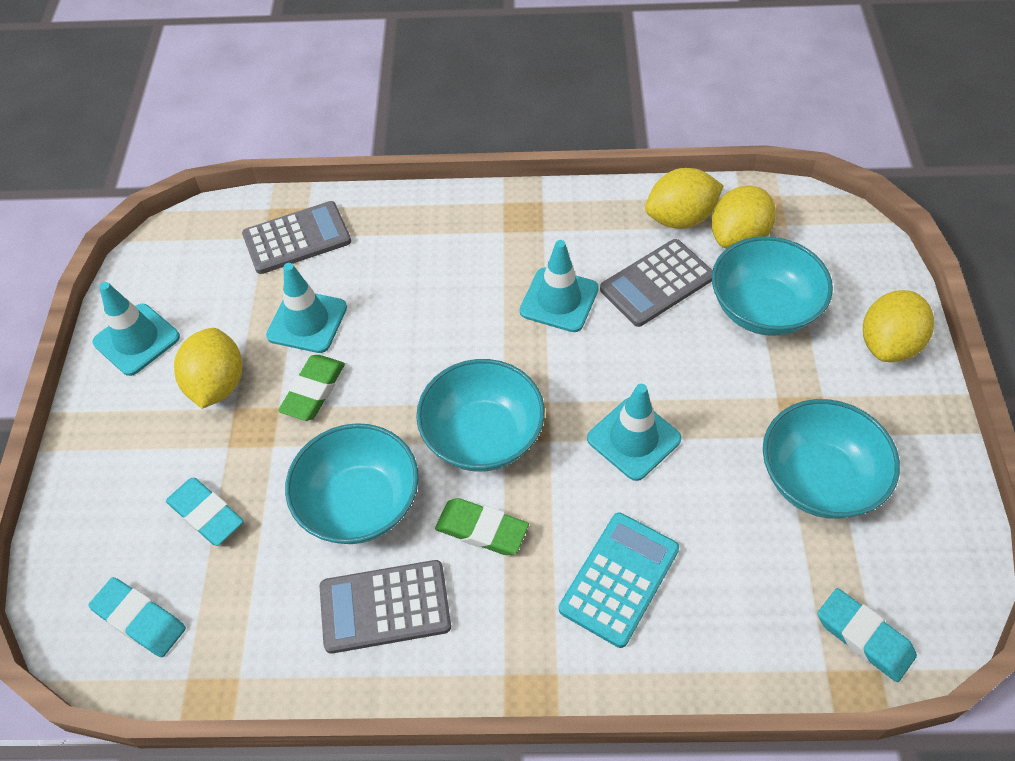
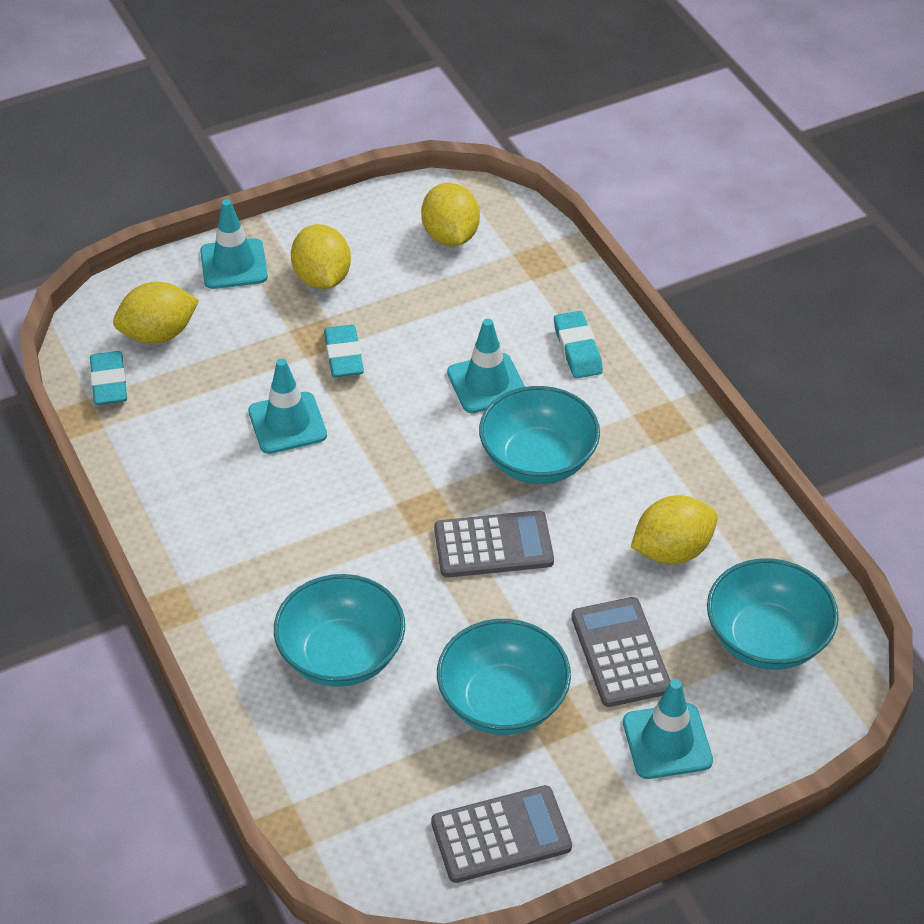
green eraser: [278,355,345,421] [435,498,529,555] = 2 -> none = 0
turquoise calculator: [559,512,679,648] = 1 -> none = 0

